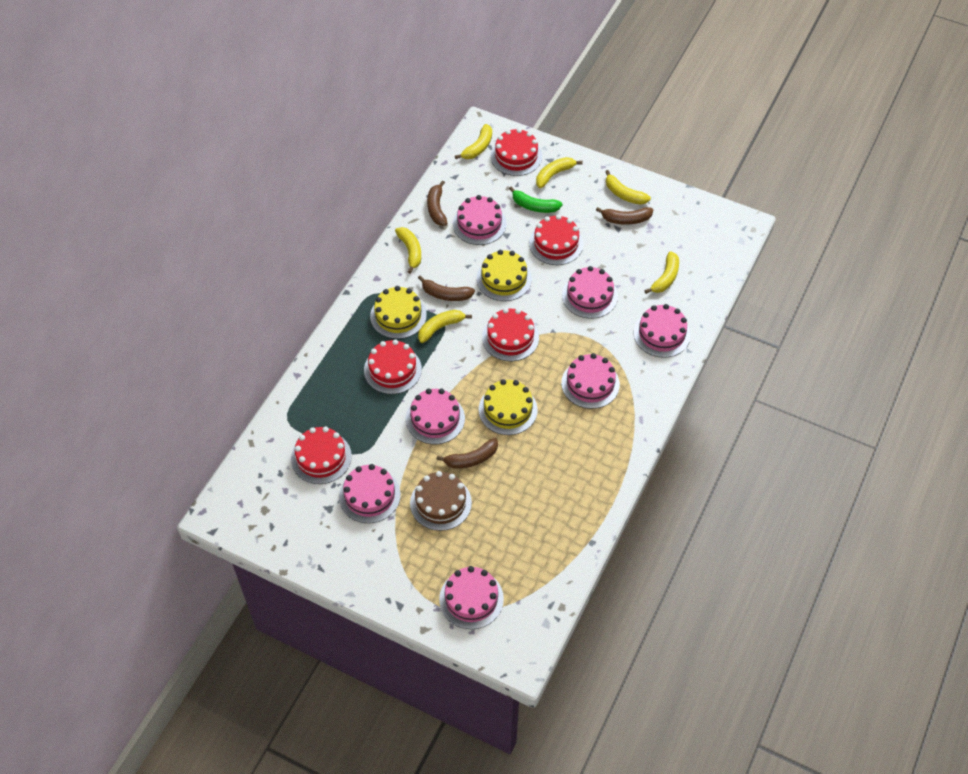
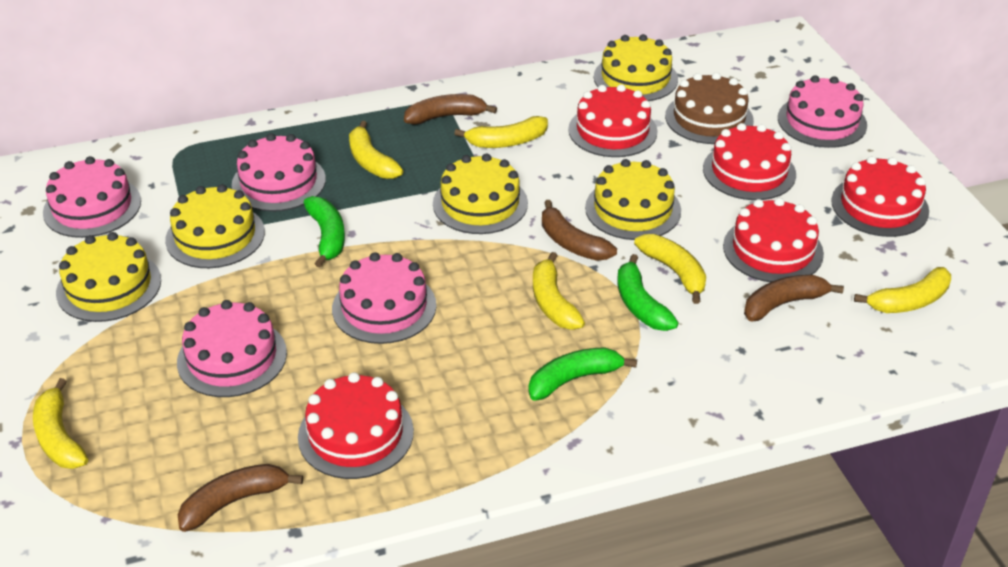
green banana: [509,186,563,213] = 1 -> [304,196,345,268] [528,347,637,401] [617,254,679,331] = 3
pink cake: [339,464,401,523] [406,388,465,444] [439,566,504,629] [453,195,506,245] [561,353,620,409] [562,266,618,319] [634,304,691,358] = 7 -> [43,156,141,238] [177,300,287,397] [232,133,326,212] [332,252,436,344] [778,75,867,148] = 5
yellow cake: [370,286,427,339] [477,250,532,301] [479,379,538,435] = 3 -> [56,232,161,322] [165,184,265,268] [433,153,528,234] [585,159,681,240] [594,34,678,101] = 5

